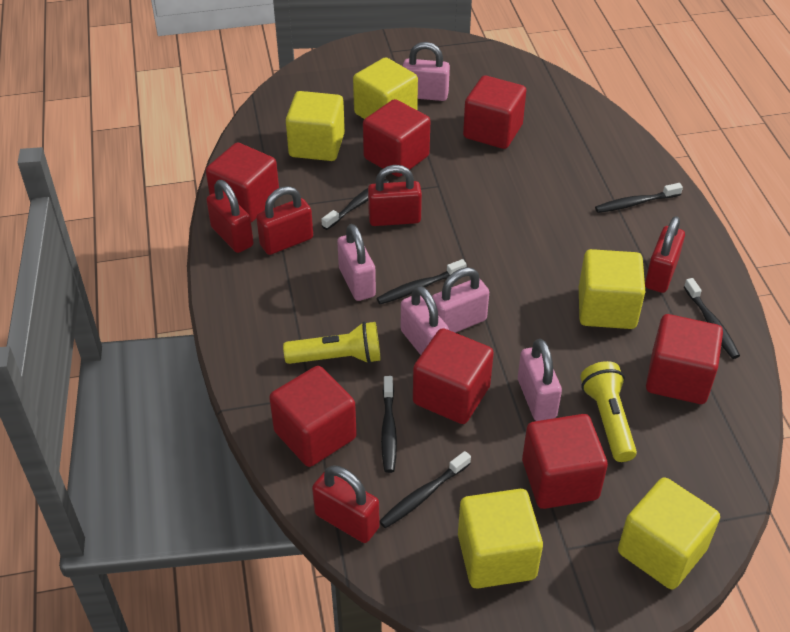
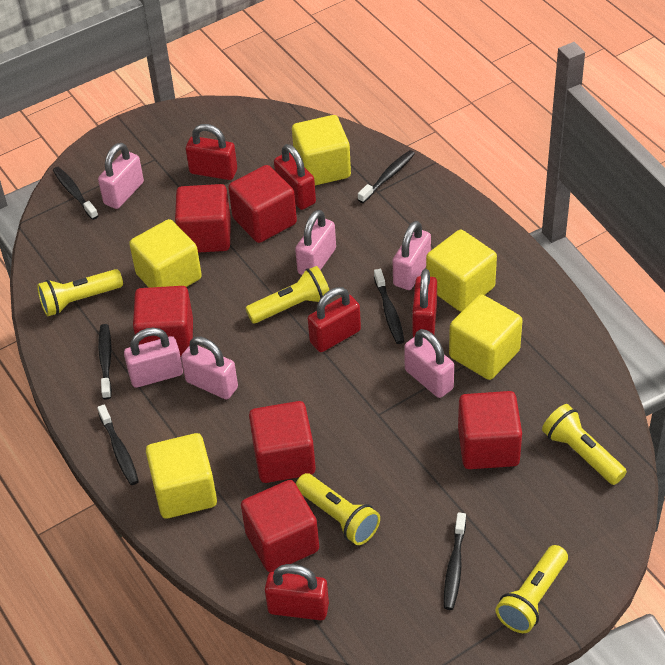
pink padlock: [337,224,376,301] [401,285,449,355] [403,42,450,101] [432,267,489,333] [518,339,562,421] = 5 -> [98,143,144,209] [124,328,183,388] [181,336,238,400] [295,210,336,275] [393,221,431,290] [404,329,454,398] = 6
red cube: [206,143,279,222] [269,366,357,467] [363,99,430,177] [413,328,494,424] [463,76,526,149] [522,414,608,509] [646,314,723,404] = 7 -> [133,286,193,357] [175,184,231,253] [228,165,297,243] [241,480,319,572] [249,401,316,483] [458,391,522,469] = 6
yellow flashlight: [283,321,380,364] [580,361,637,462] = 2 -> [37,269,123,316] [246,266,329,323] [296,473,380,545] [496,545,568,633] [542,404,627,485] = 5

